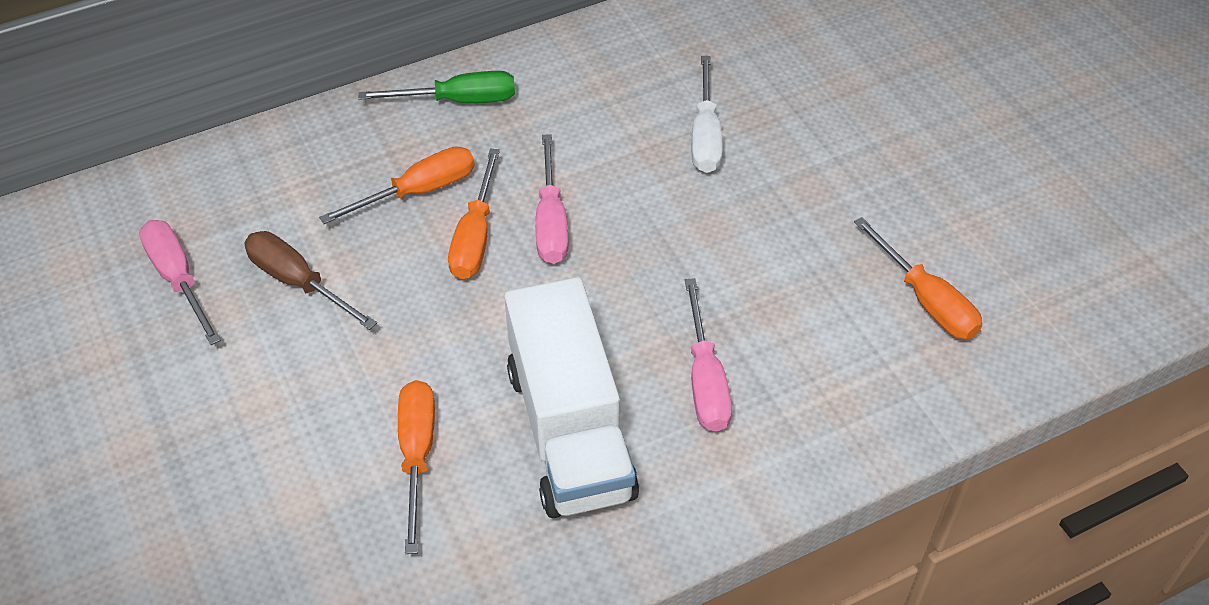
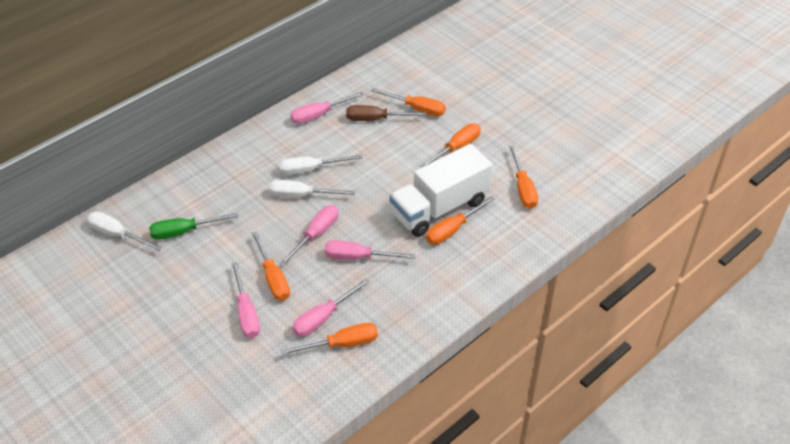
orange screwdriver: [319,146,475,224] [398,380,435,554] [448,148,500,279] [854,217,982,339] = 4 -> [251,231,290,301] [281,323,378,355] [371,88,446,116] [419,123,481,168] [426,196,495,245] [509,145,538,209] = 6
pink screwdriver: [139,220,221,345] [536,134,569,264] [685,278,732,432] = 3 -> [231,262,260,338] [279,205,339,267] [290,92,364,124] [292,278,370,337] [324,240,416,260] = 5
white screwdriver: [692,56,723,173] = 1 -> [87,211,163,251] [269,180,355,198] [279,155,363,175] = 3

